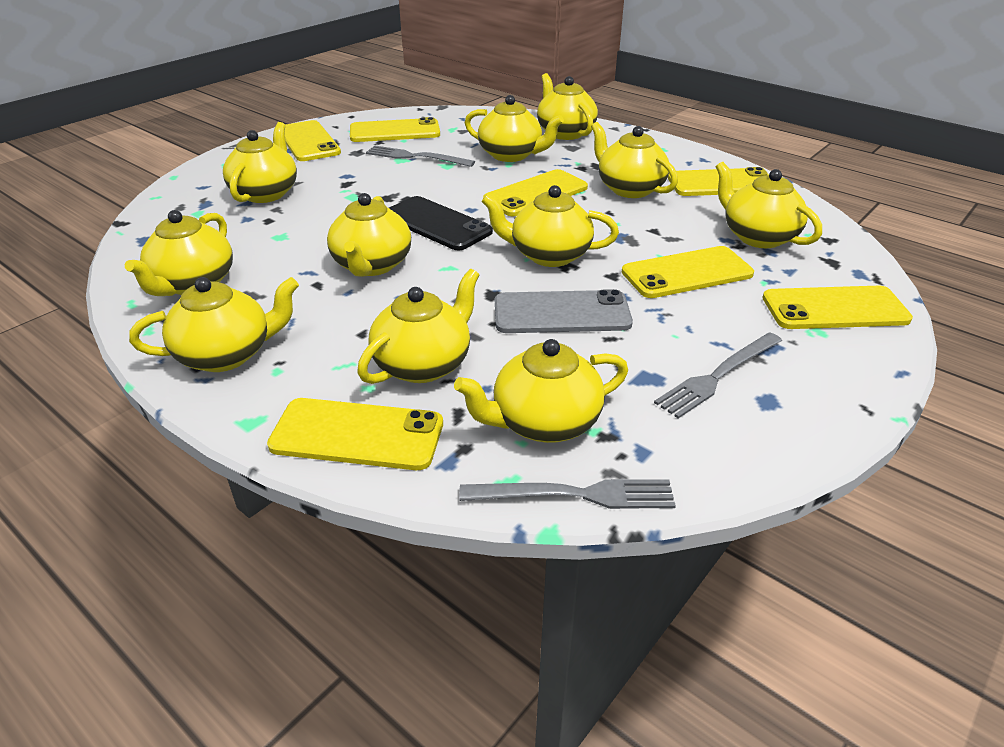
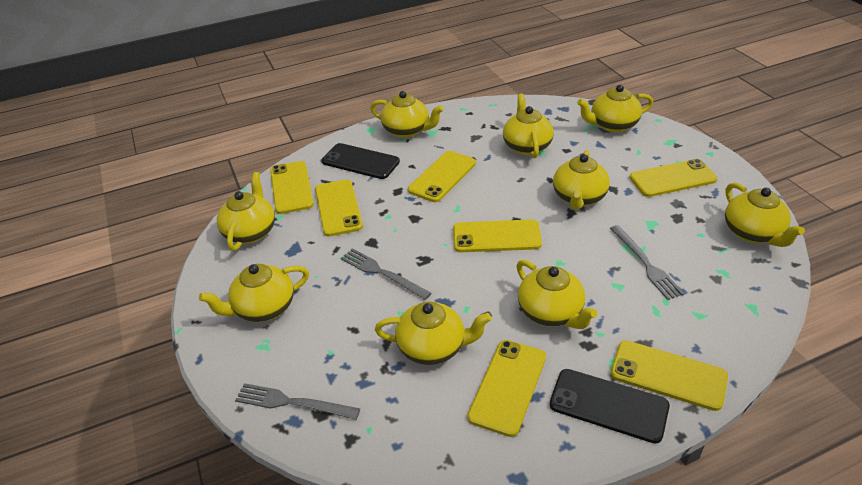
black phone: [389,196,493,250] = 1 -> [322,143,400,179] [550,369,670,444] = 2
grey phone: [495,289,633,333] = 1 -> none = 0
yellow teapot: [125,210,233,296] [129,277,299,372] [223,122,297,203] [327,193,411,277] [357,269,479,384] [454,339,628,443] [465,95,564,162] [482,185,619,267] [537,73,598,140] [591,122,678,198] [716,162,822,248] = 11 -> [199,264,309,322] [217,172,275,251] [370,91,444,138] [375,302,491,365] [503,93,554,158] [516,260,598,329] [553,150,610,210] [577,85,653,133] [725,182,805,247] = 9

